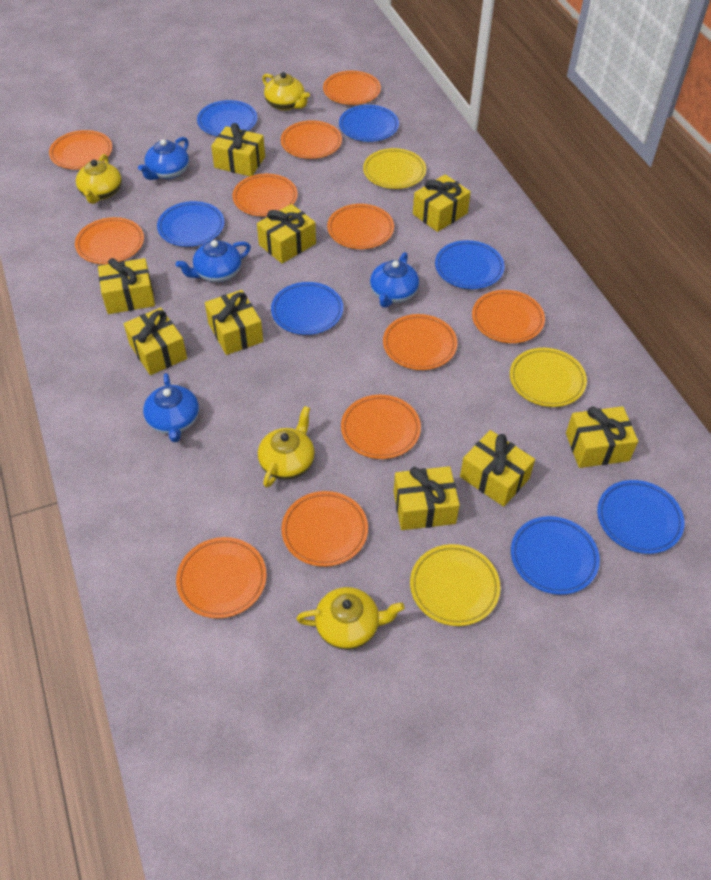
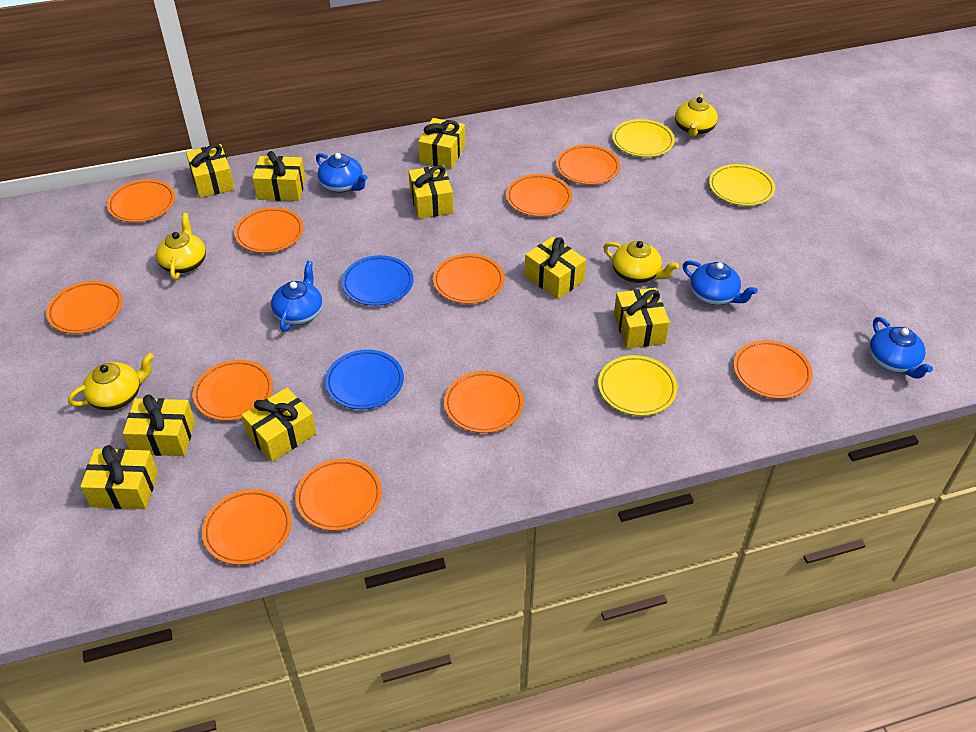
blue plate: [157,201,224,247] [197,100,257,136] [271,282,343,335] [339,105,399,142] [435,240,505,289] [511,516,600,595] [597,480,684,554] = 7 -> [325,349,404,409] [342,255,414,306] = 2

